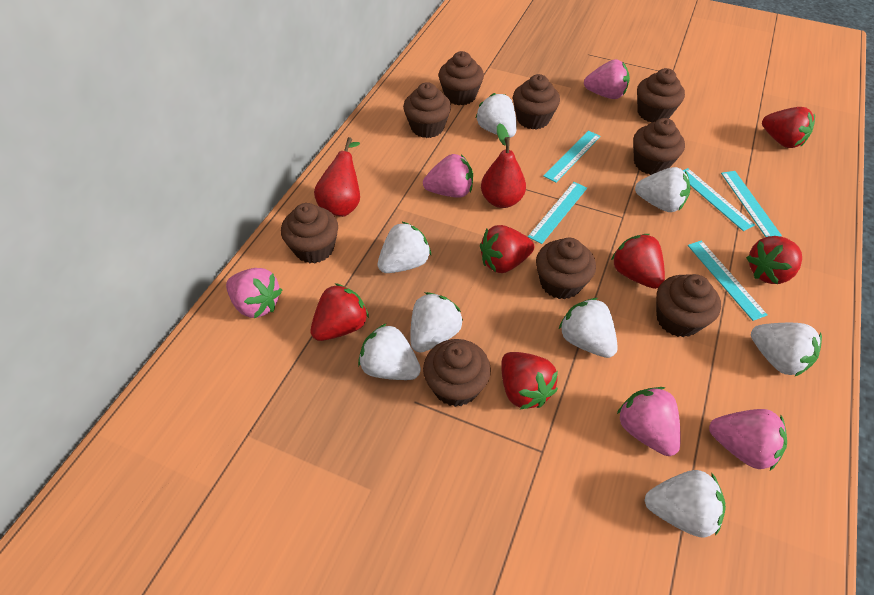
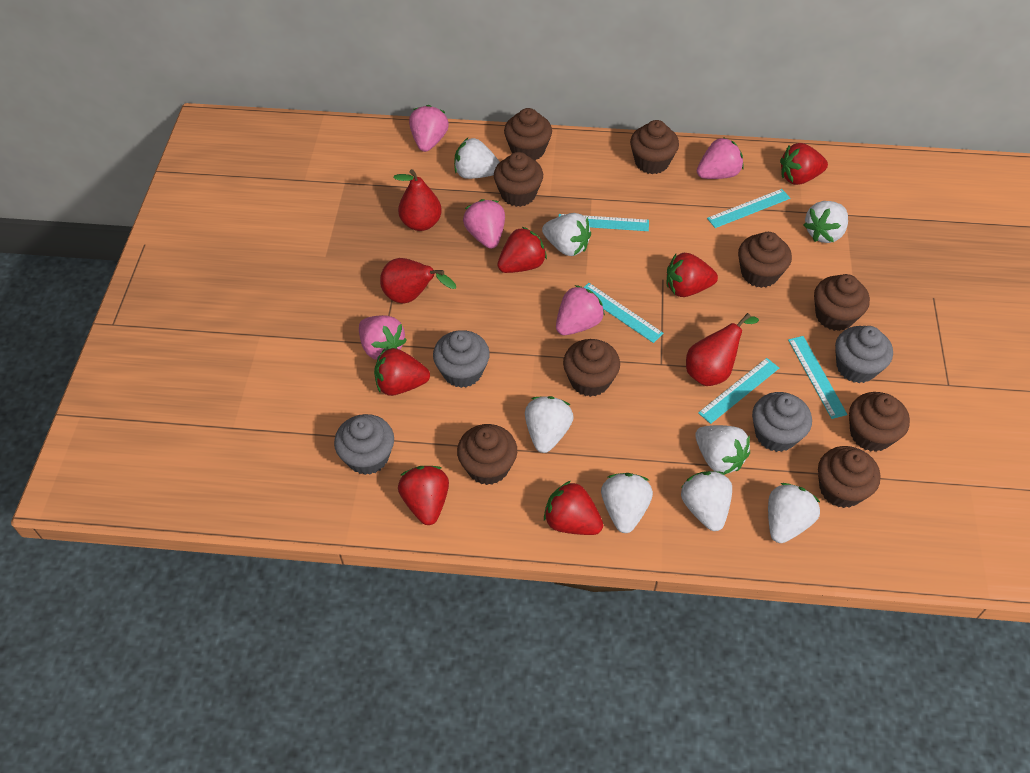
grey cupcake: none = 0 -> [334,414,394,475] [433,330,490,388] [752,392,812,452] [835,326,893,383] = 4
red pear: [314,137,360,217] [481,123,526,208] = 2 -> [380,258,456,303] [394,169,442,231] [686,313,759,386] = 3

